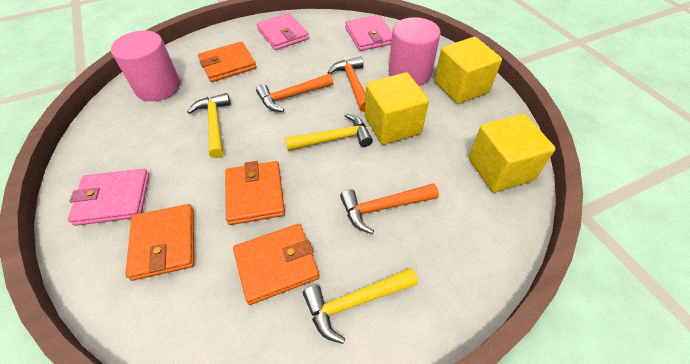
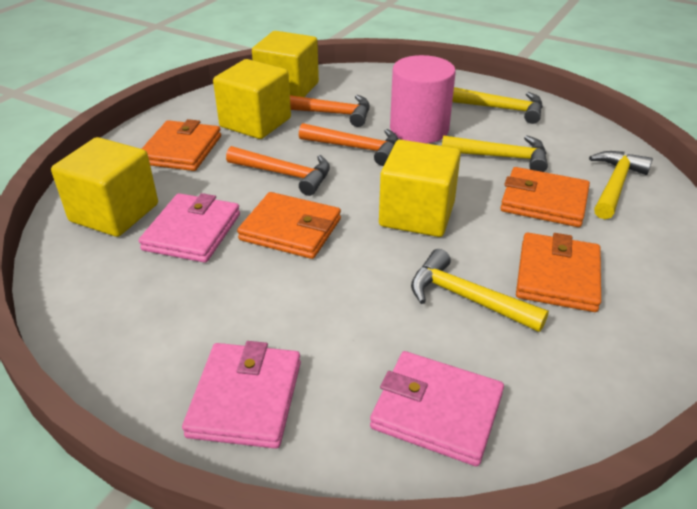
pink cylinder: [111,31,180,101] [388,17,441,86] = 2 -> [390,55,456,143] = 1
yellow cube: [365,73,429,145] [434,37,502,104] [469,114,555,192] = 3 -> [51,137,158,237] [213,59,291,139] [252,31,319,97] [379,140,461,237] = 4
yellow hammer: [187,93,231,158] [285,113,373,151] [303,268,418,344] = 3 -> [411,249,549,332] [442,135,548,172] [452,87,543,124] [589,151,653,219] = 4

